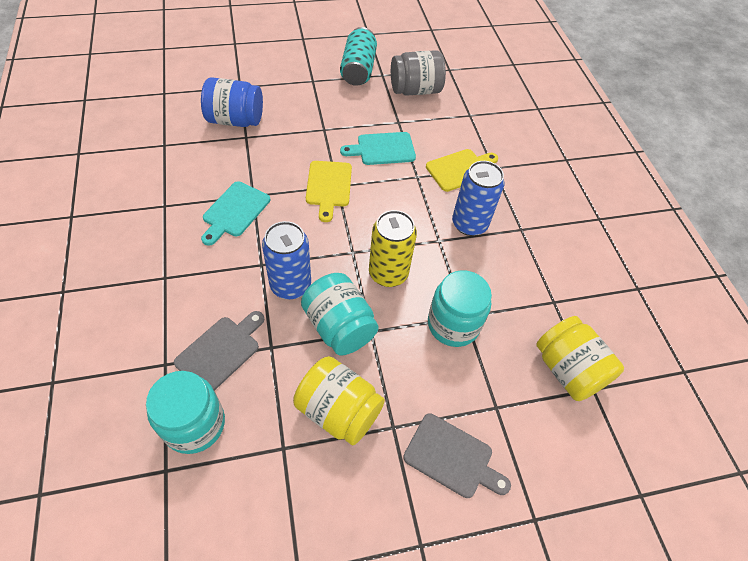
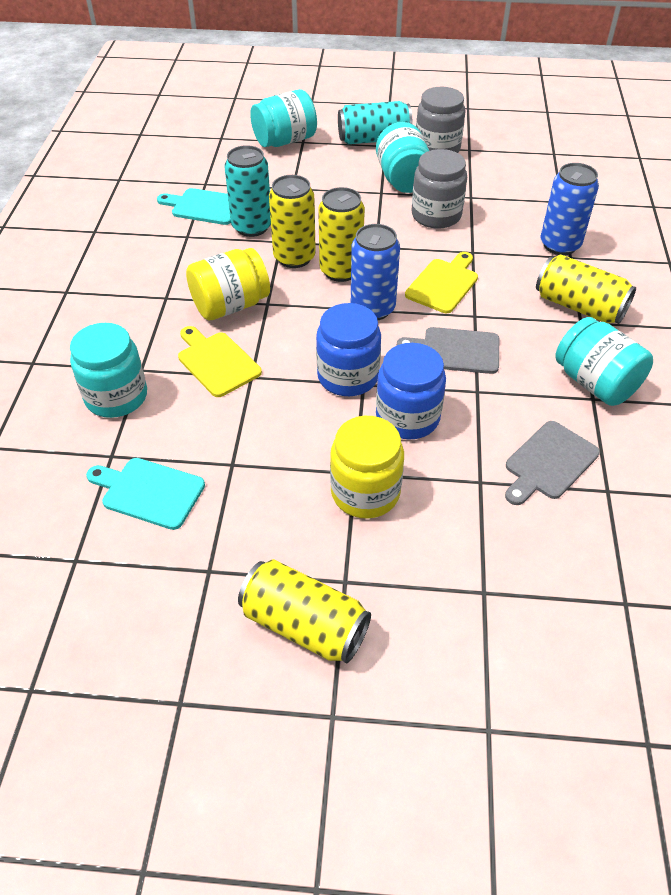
blue jar: [201,77,263,127] = 1 -> [316,303,381,396] [376,343,446,439] = 2
grey jar: [391,50,446,96] = 1 -> [412,149,467,229] [416,87,466,153] = 2
turquoise can: [340,27,377,86] = 1 -> [224,145,271,237] [338,101,413,144] = 2
turquoise jar: [146,371,225,454] [301,273,378,355] [428,270,492,347] = 3 -> [70,323,147,418] [250,89,317,147] [376,122,429,193] [555,317,653,406] = 4
yellow can: [369,210,417,287] = 1 -> [238,559,371,663] [269,175,316,268] [318,187,365,282] [536,254,636,324] = 4

